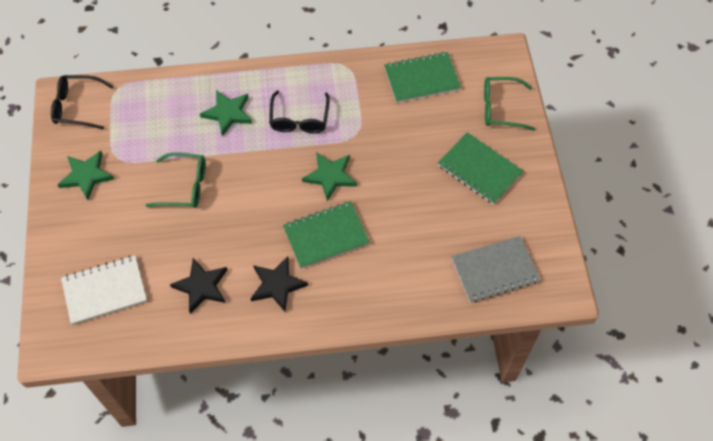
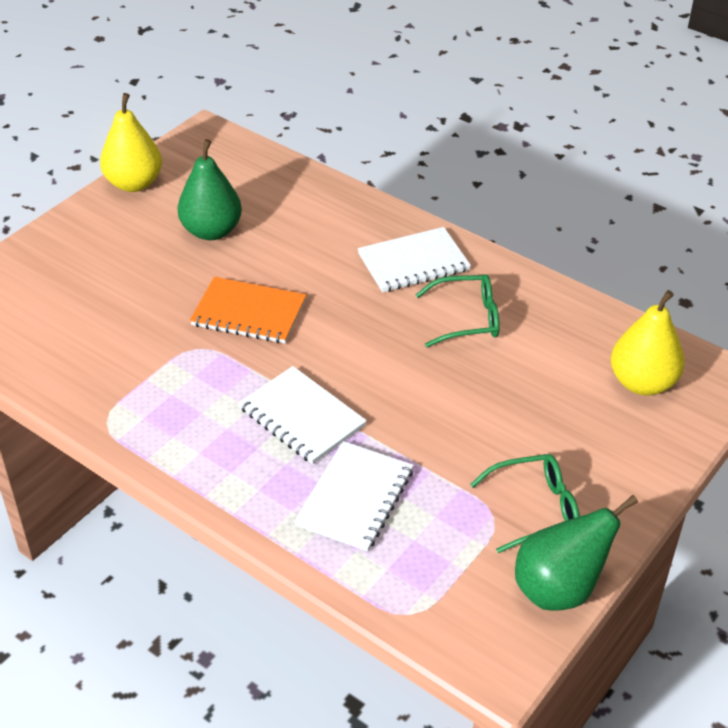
black glasses: [51,75,114,130] [269,91,330,134] = 2 -> none = 0
black star: [170,258,227,314] [251,256,308,312] = 2 -> none = 0
green notebook: [283,201,370,269] [384,52,461,103] [438,132,523,205] = 3 -> none = 0
green pear: none = 0 -> [177,139,242,240] [515,495,638,611] = 2
green star: [57,151,114,200] [200,90,252,136] [302,152,357,201] = 3 -> none = 0
grey notebook: [451,236,541,303] = 1 -> none = 0
orange notebook: none = 0 -> [190,277,307,343] = 1
white notebook: [61,255,147,325] = 1 -> [239,366,367,464] [295,441,414,551] [358,227,471,293] = 3
yellow pear: none = 0 -> [100,93,162,192] [611,290,685,395] = 2

